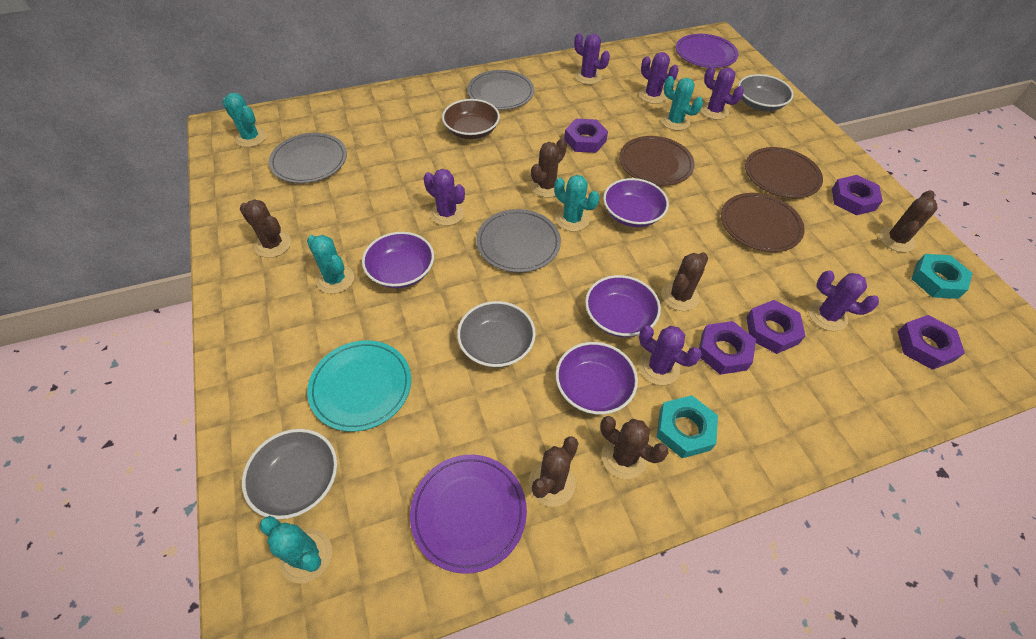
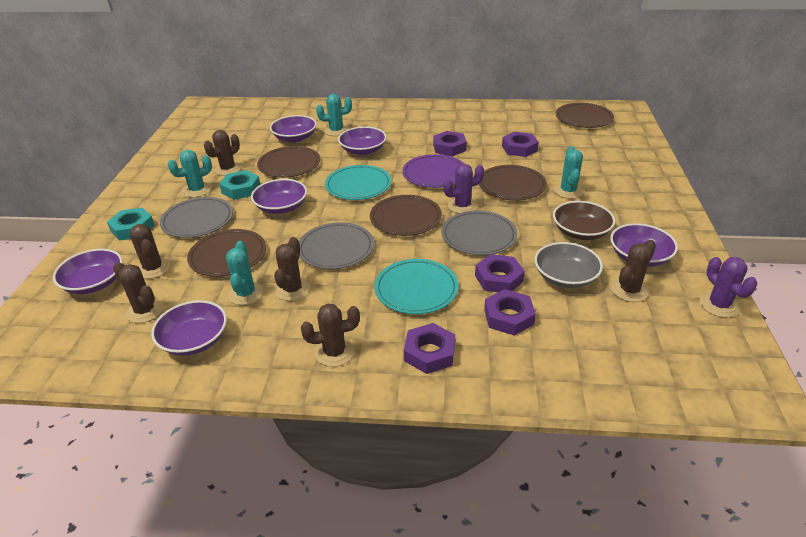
brown plate: [619,136,695,186] [721,193,805,252] [745,147,823,198] = 3 -> [187,229,266,277] [257,146,320,178] [370,195,442,236] [479,165,547,201] [556,103,614,128] = 5
grey bowl: [242,429,337,519] [457,301,536,368] [738,74,794,111] = 3 -> [535,242,603,288] = 1
purple bowl: [362,232,434,288] [556,342,638,415] [585,275,661,337] [603,178,669,227] = 4 -> [53,249,123,294] [151,300,227,356] [251,179,307,214] [270,115,317,143] [338,127,387,155] [610,223,678,267] = 6
purple cactus: [423,169,465,226] [574,33,610,85] [639,52,679,104] [639,326,702,385] [700,66,744,120] [808,271,879,331] = 6 -> [443,164,484,213] [700,257,757,318] = 2
purple plate: [410,455,527,574] [676,34,738,68] = 2 -> [402,154,464,188] = 1
turquoise cactus: [223,93,267,147] [259,516,332,584] [307,235,354,294] [554,175,599,232] [661,76,703,131] = 5 -> [168,150,212,197] [226,241,264,305] [316,94,352,136] [554,146,583,199] = 4
turquoise plate: [307,340,411,432] = 1 -> [325,165,391,200] [375,259,459,314] = 2

